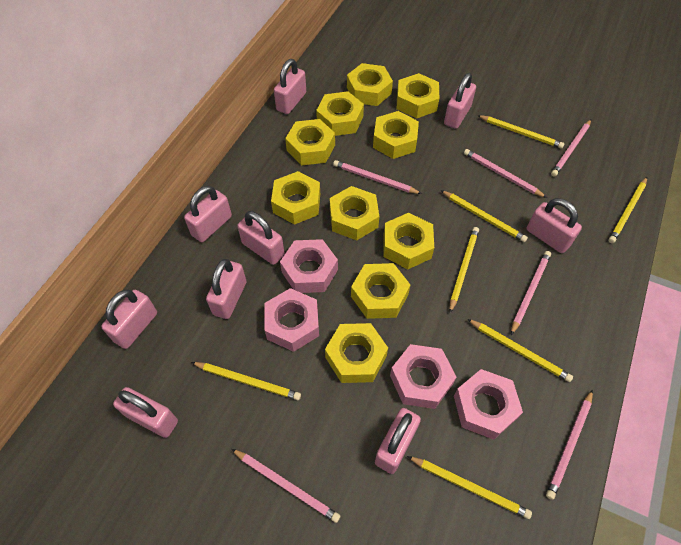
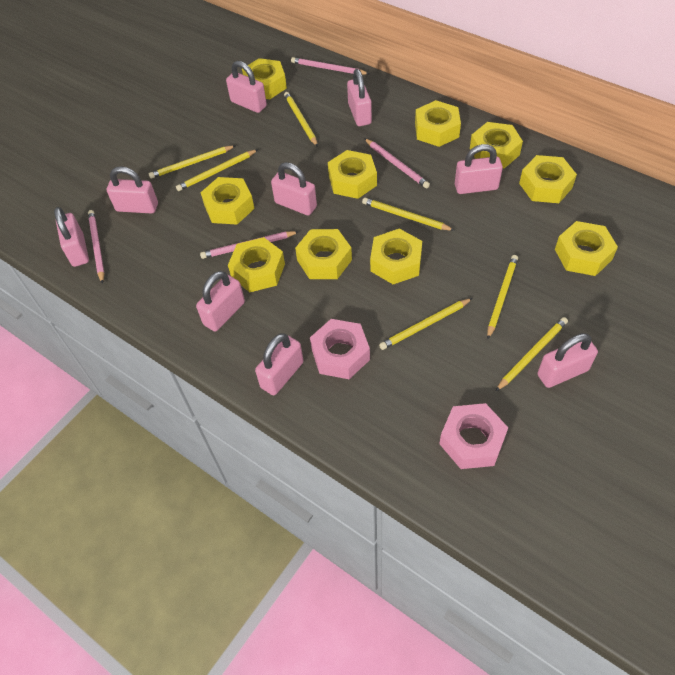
pink nut: [264,288,319,352] [280,239,338,293] [390,344,456,409] [454,369,523,440] = 4 -> [310,319,370,379] [439,403,508,469] = 2
pink pencil: [232,449,340,523] [333,160,422,194] [464,149,547,198] [511,251,551,335] [546,390,593,500] [551,119,591,177] = 6 -> [88,210,105,284] [200,231,299,259] [291,57,370,75] [364,138,430,188] = 4

